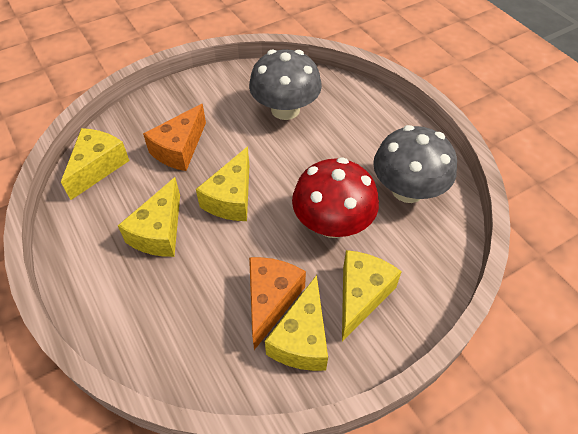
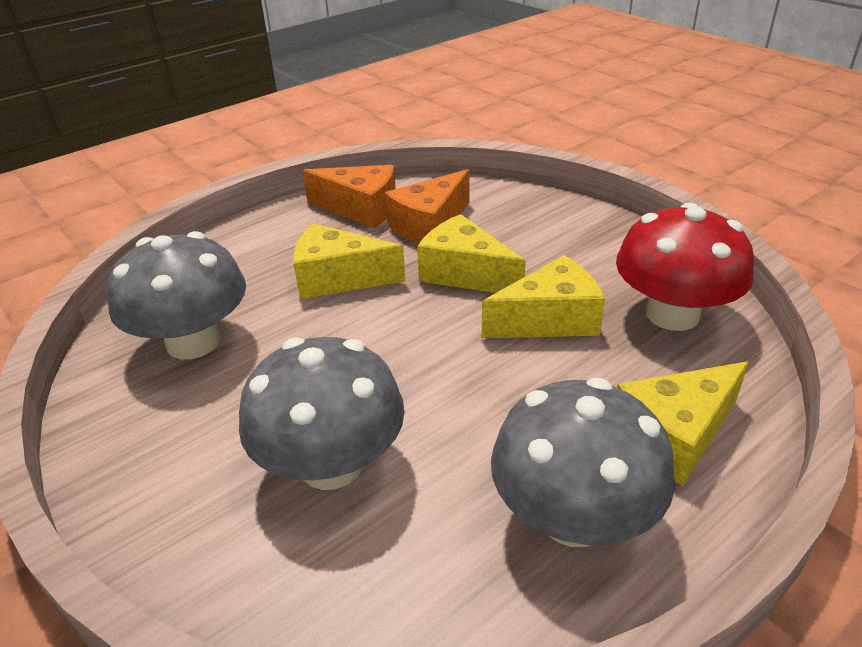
grey mushroom: [249,49,322,120] [373,125,457,203] = 2 -> [107,231,246,359] [239,337,405,490] [491,378,675,547] = 3
yellow cheese: [61,128,130,200] [118,177,180,257] [196,146,249,221] [265,275,328,371] [342,250,402,341] = 5 -> [293,223,406,299] [417,214,526,293] [482,255,605,338] [617,361,749,486] = 4

